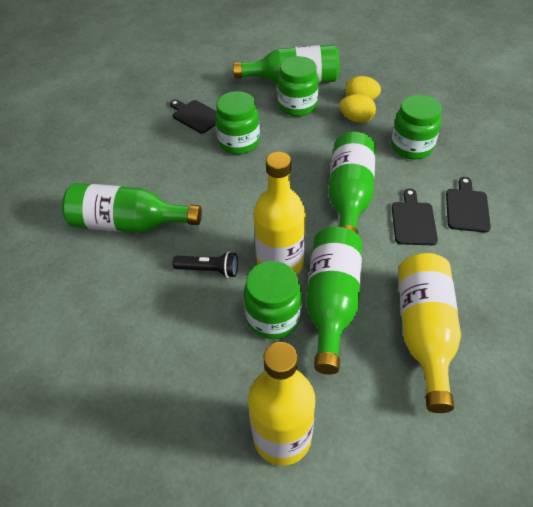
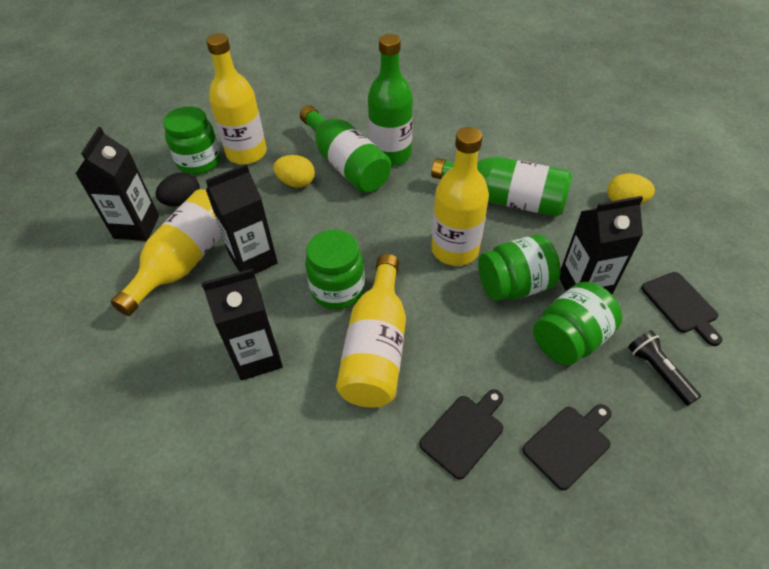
black carton: none = 0 -> [76,127,159,241] [201,269,283,381] [206,164,278,274] [559,196,643,294] = 4
black egg: none = 0 -> [155,172,200,207] = 1
green bottle: [62,183,202,233] [233,45,339,84] [306,227,362,374] [328,132,375,234] = 4 -> [300,105,391,193] [368,34,413,166] [431,157,572,217] = 3
yellow bottle: [248,342,315,466] [253,152,306,275] [398,253,461,413] = 3 -> [111,189,222,316] [206,34,267,165] [336,254,406,408] [431,127,489,266] = 4

